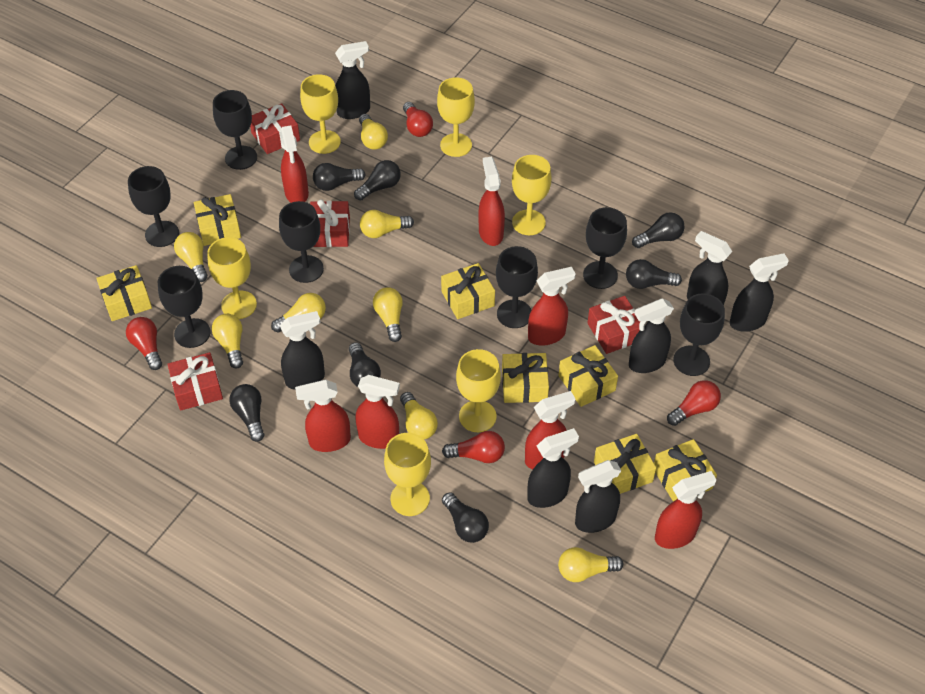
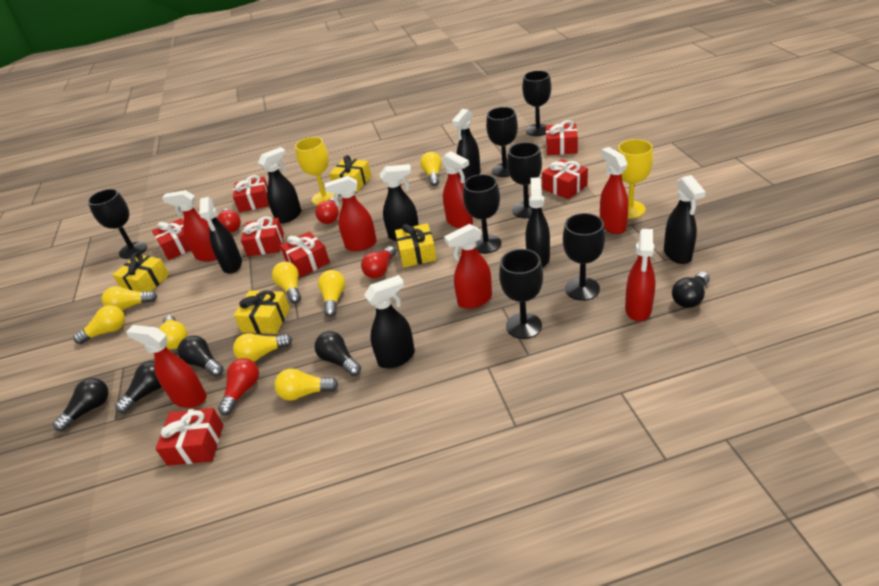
black light bulb: [229,384,264,442] [313,163,366,191] [349,342,381,387] [354,160,401,201] [442,492,489,543] [626,259,682,289] [632,212,685,248] = 7 -> [53,378,109,431] [115,361,162,413] [178,336,224,377] [314,331,361,376] [672,272,710,308] = 5
red gift: [167,352,223,411] [250,103,300,154] [310,199,350,247] [587,296,641,354] = 4 -> [152,218,191,260] [155,408,223,466] [233,175,269,212] [241,216,284,257] [280,231,330,277] [542,159,588,199] [546,120,578,155] = 7
yellow gift: [96,265,152,321] [194,194,241,246] [441,263,495,319] [502,353,549,403] [558,345,618,407] [594,434,656,494] [654,439,717,502] = 7 -> [113,252,169,292] [234,290,290,334] [329,155,372,192] [395,223,437,268] = 4
yellow goblet: [207,237,257,319] [300,74,341,154] [384,433,431,516] [437,77,475,157] [456,349,501,432] [512,155,551,235] = 6 -> [295,137,334,205] [617,139,653,218] = 2

